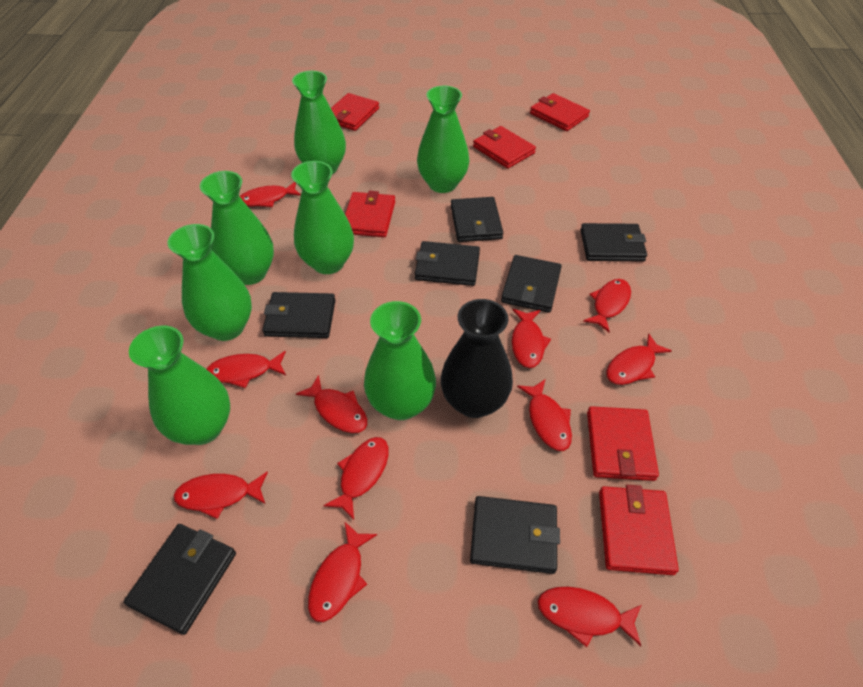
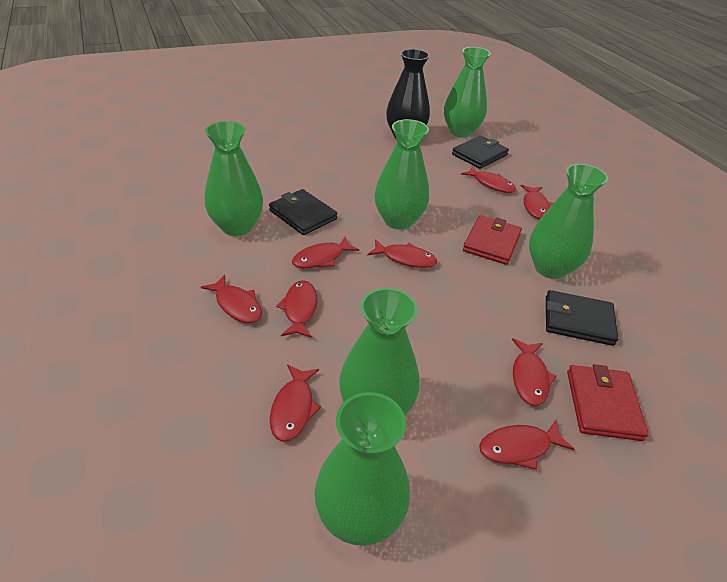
black wallet: [124,524,236,635] [262,292,336,338] [415,241,480,286] [451,197,503,242] [470,496,560,574] [501,255,562,313] [580,223,647,261] = 7 -> [269,189,337,235] [452,135,509,169] [546,290,618,346] = 3
green vase: [129,326,230,445] [167,224,252,341] [200,171,274,285] [291,161,354,274] [292,71,346,174] [364,301,436,420] [417,85,469,193] = 7 -> [204,121,263,236] [314,392,410,546] [339,288,420,415] [375,119,429,229] [444,47,491,137] [529,164,608,279] = 6
red fish: [173,472,268,519] [207,351,286,388] [240,182,301,207] [296,375,367,433] [308,522,377,622] [323,437,389,520] [512,309,551,368] [517,379,572,451] [538,587,641,647] [583,279,631,333] [606,334,672,385] = 11 -> [201,275,262,323] [270,364,321,442] [276,280,317,338] [292,237,359,268] [367,239,437,268] [461,166,516,193] [479,419,574,470] [512,338,557,406] [521,185,553,219] = 9
red wallet: [331,93,379,131] [345,191,395,237] [473,126,536,169] [530,93,590,131] [587,406,659,481] [599,485,679,575] = 6 -> [463,215,522,265] [567,364,649,441] = 2

